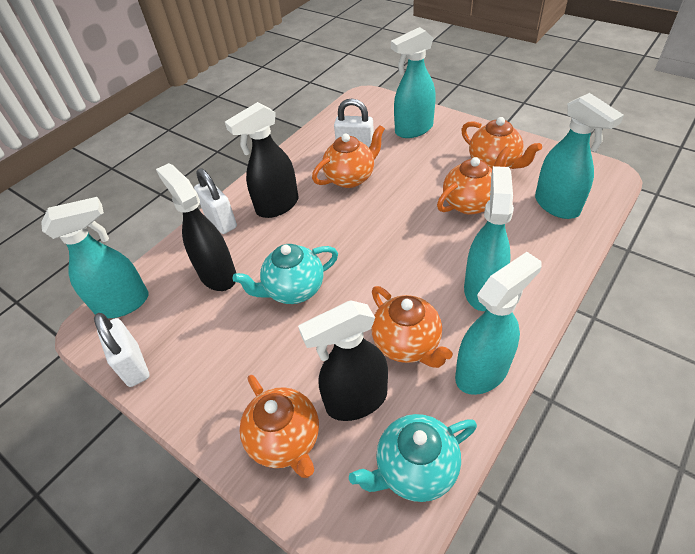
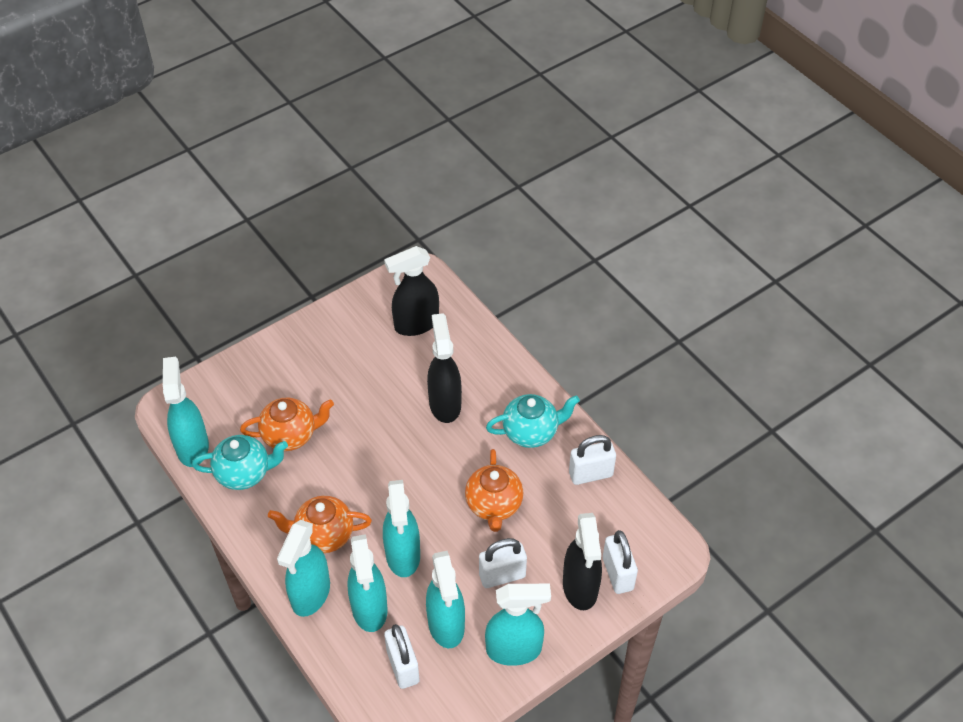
orange teapot: [239,375,319,478] [312,125,385,188] [371,286,453,368] [437,147,512,215] [461,117,542,169] = 5 -> [240,397,334,451] [268,496,372,553] [465,449,523,532] = 3
turquoise spray bottle: [41,197,149,318] [391,27,436,138] [455,252,542,395] [464,166,514,311] [535,93,624,219] = 5 -> [163,357,209,467] [277,520,330,617] [347,534,388,632] [383,480,420,577] [426,551,465,648] [485,584,551,666] = 6
white padlock: [94,313,149,387] [194,168,237,234] [334,98,374,148] = 3 -> [384,624,419,689] [479,538,527,588] [569,435,616,485] [603,530,638,594] = 4

